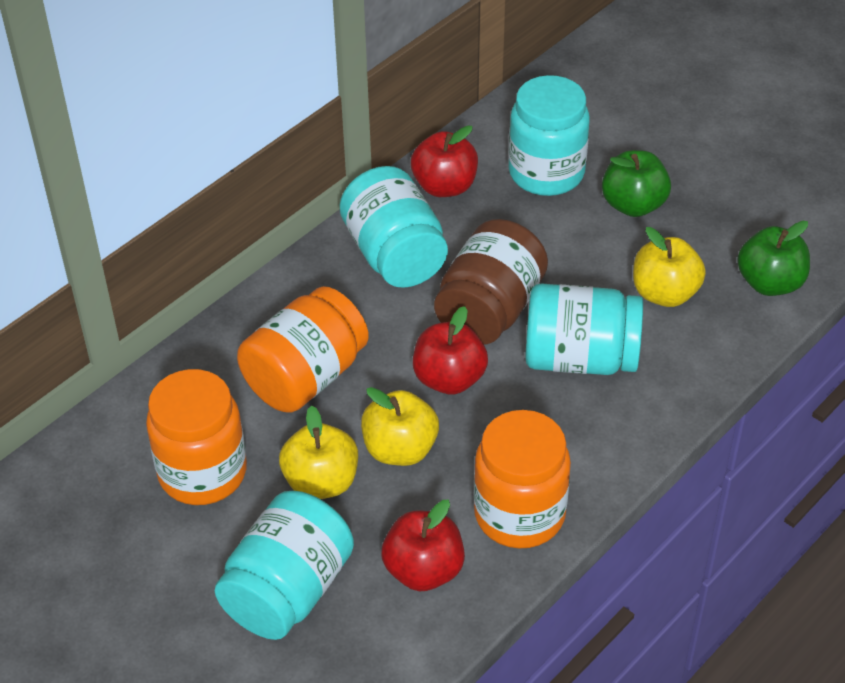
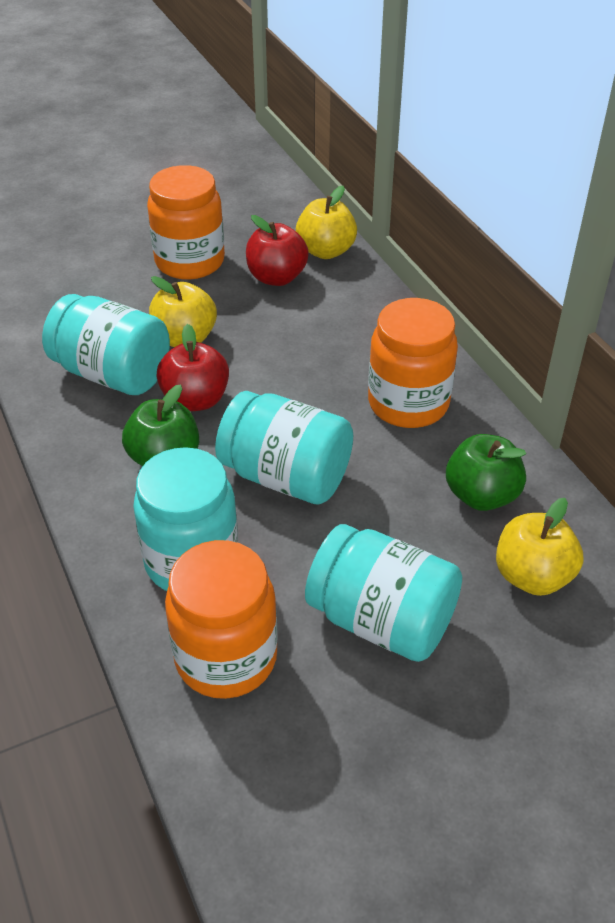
brown jar: [434,219,548,345] = 1 -> none = 0
red apple: [381,500,465,591] [411,125,478,197] [413,306,488,395] = 3 -> [156,324,229,411] [246,215,309,286] = 2

